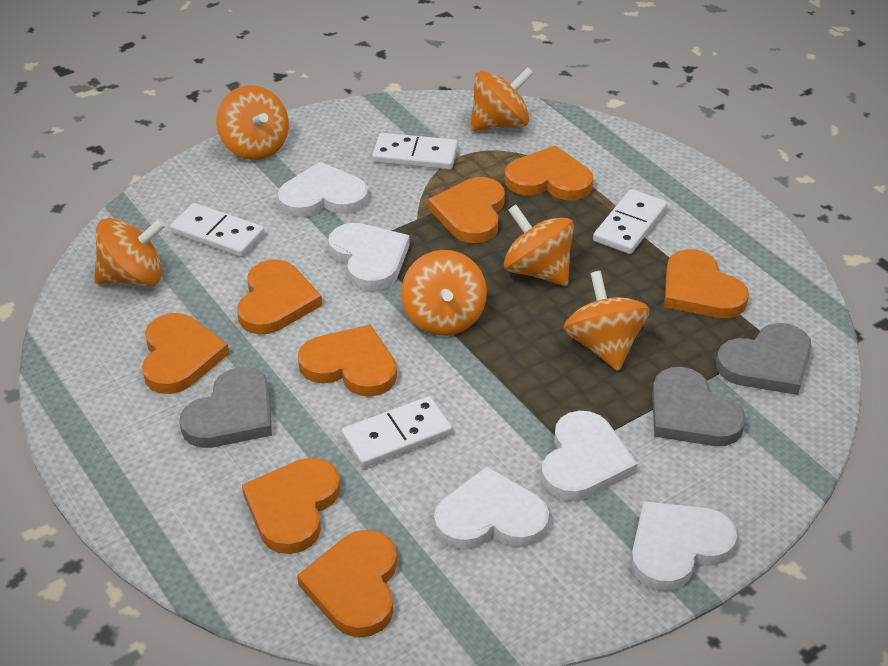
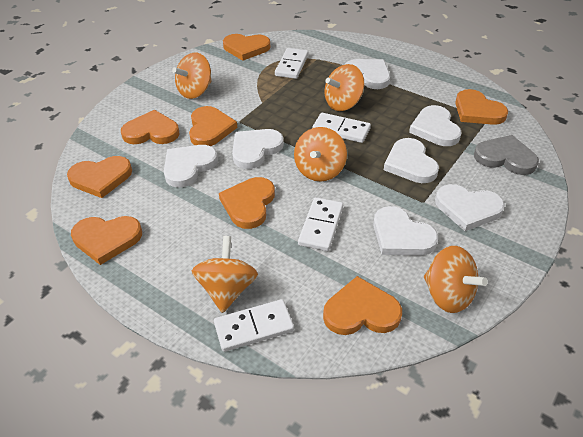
grey heart: [179,367,272,448] [652,367,746,446] [716,323,812,395] = 3 -> [474,135,539,175] = 1
orange spinning top: [94,218,166,286] [216,85,289,160] [401,250,487,336] [470,67,534,131] [504,205,574,286] [563,271,650,371] = 6 -> [172,53,212,99] [192,236,258,313] [294,127,347,182] [324,64,364,111] [424,246,488,313] = 5
white heart: [277,162,368,217] [328,223,410,291] [434,466,549,550] [541,410,637,501] [631,501,737,591] = 5 -> [164,145,218,188] [232,129,284,169] [344,59,390,89] [373,206,438,256] [384,138,439,183] [409,105,462,146] [435,184,505,231] = 7

